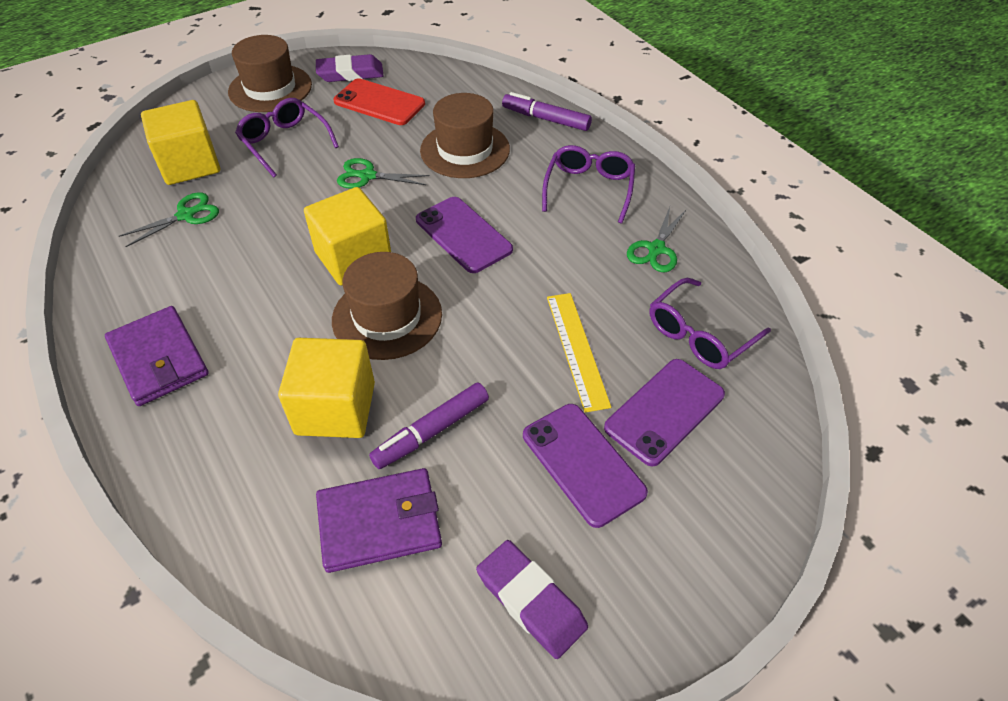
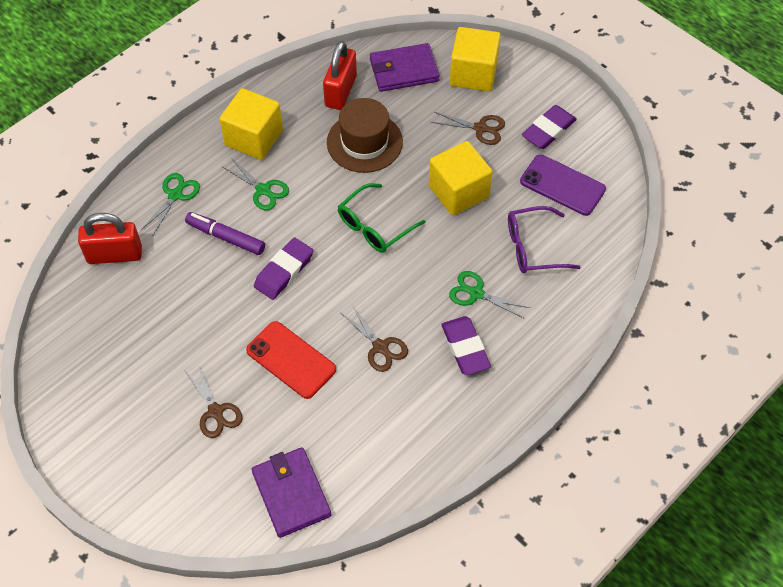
brown hat: [228,35,312,112] [332,252,442,360] [420,93,510,178] = 3 -> [327,98,403,173] = 1
brown scissors: none = 0 -> [185,362,243,438] [341,305,408,372] [431,112,505,145] = 3
green glasses: none = 0 -> [338,183,425,253] = 1
purple eraser: [316,54,384,82] [476,540,588,659] = 2 -> [254,237,314,300] [441,316,491,375] [522,105,577,149] = 3
purple glasses: [235,98,339,177] [542,145,635,224] [649,278,771,369] = 3 -> [508,206,581,273] = 1
purple marker: [369,383,489,469] [502,92,592,131] = 2 -> [185,212,265,255] = 1
purple phone: [416,197,513,273] [523,404,648,528] [604,359,725,467] = 3 -> [520,154,606,216] = 1
red padlock: none = 0 -> [78,213,142,264] [323,41,357,110] = 2
yellow ruler: [547,293,611,413] = 1 -> none = 0

